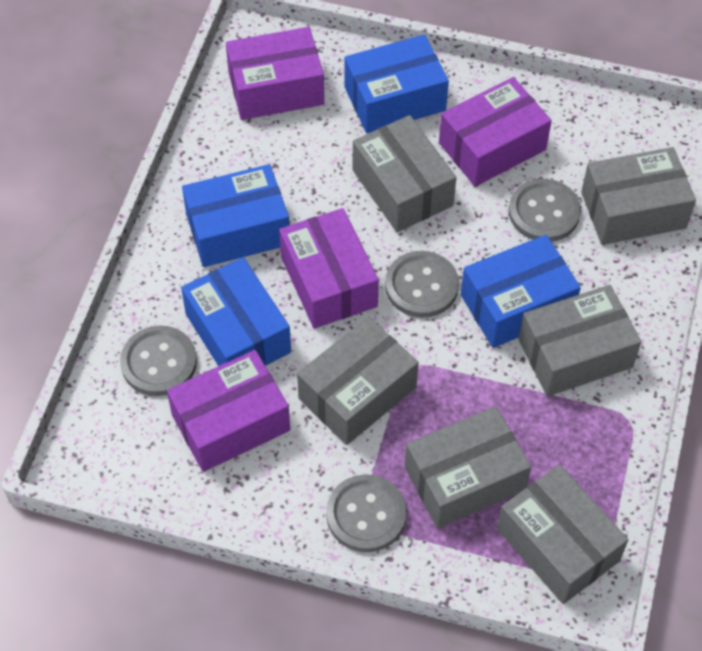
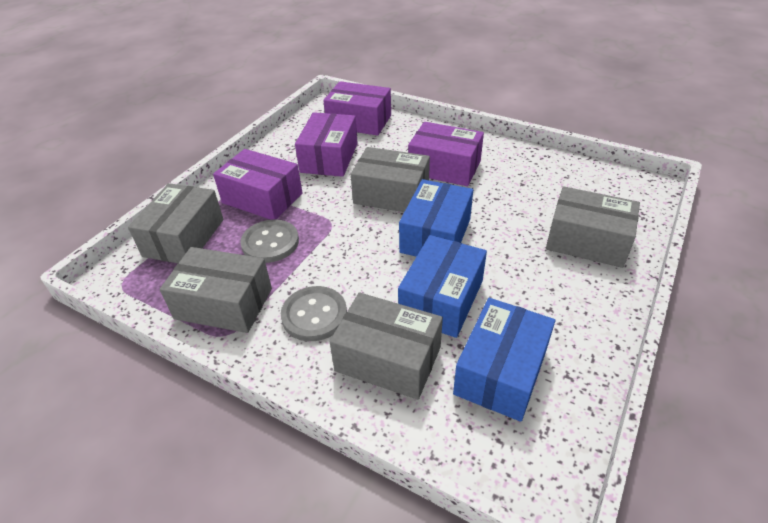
blue box: [181,257,291,366] [182,164,289,267] [344,34,449,133] [461,235,581,348] = 4 -> [398,235,487,338] [399,179,473,257] [453,298,555,422] = 3
grey box: [297,317,419,445] [353,115,456,232] [405,406,531,528] [497,464,628,604] [519,285,641,396] [581,147,696,245] = 6 -> [128,183,224,263] [160,247,272,333] [330,292,443,400] [351,147,430,212] [546,186,640,268] = 5
grey button: [120,326,197,396] [326,474,407,552] [385,251,459,318] [509,179,581,242] = 4 -> [240,219,299,263] [281,286,347,341] = 2

